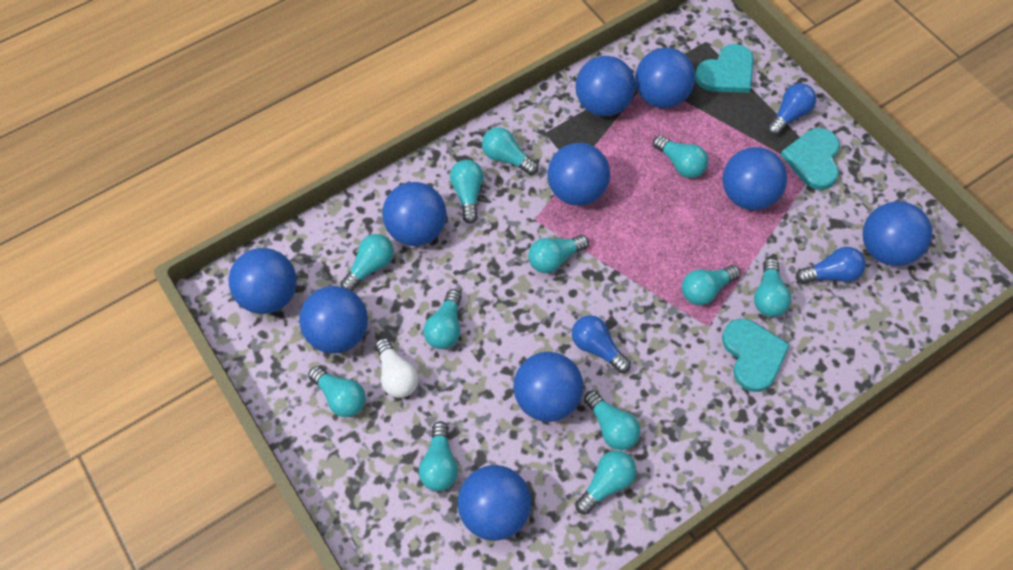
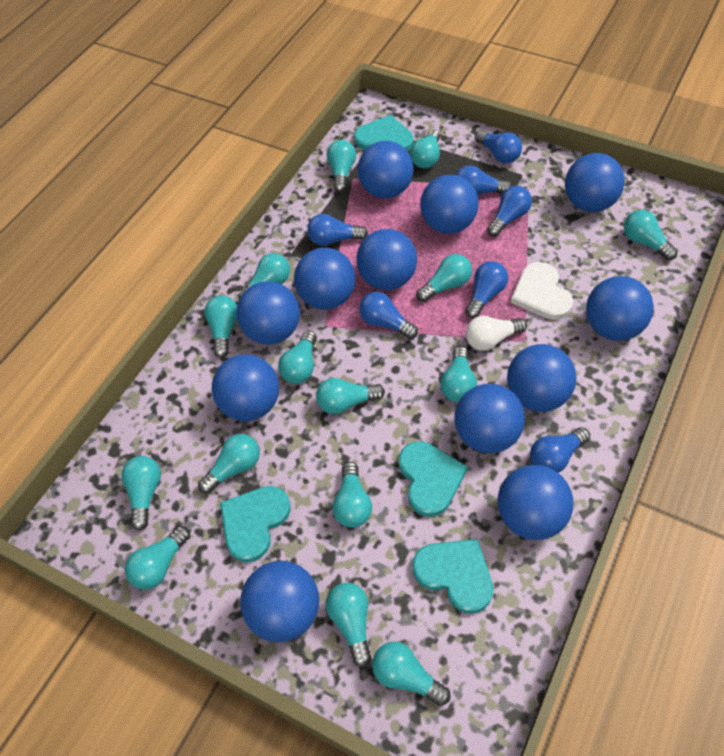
blue ball: [229,248,297,314] [299,286,368,353] [382,182,447,246] [458,465,531,541] [513,352,583,422] [547,143,610,206] [575,56,635,116] [635,48,695,108] [722,147,787,210] [863,201,932,266] = 10 -> [212,354,279,421] [237,281,300,345] [241,561,319,642] [294,248,355,309] [356,229,417,290] [358,141,414,198] [420,175,479,234] [455,383,525,453] [497,465,573,540] [507,344,577,412] [565,153,625,212] [586,276,654,341] = 12
blue light bulb: [572,315,631,373] [767,83,816,136] [796,247,866,284] = 3 -> [307,214,368,246] [359,292,418,339] [456,166,512,195] [465,261,508,319] [475,130,522,163] [487,186,532,237] [530,427,590,473] = 7
turquoise heart: [695,44,754,93] [722,319,790,392] [781,128,840,190] = 3 -> [220,486,291,562] [354,115,413,152] [399,441,468,517] [413,539,493,613] = 4
turquoise light bulb: [308,366,366,417] [340,234,394,291] [419,421,458,491] [423,289,462,349] [450,160,484,224] [482,127,538,175] [528,235,589,273] [575,450,637,514] [584,390,640,450] [653,135,708,178] [682,265,740,305] [754,258,791,317] = 12 -> [121,456,161,531] [125,526,190,590] [198,434,260,494] [204,295,237,358] [238,253,290,299] [278,331,317,384] [316,378,385,414] [326,583,371,667] [327,140,356,193] [333,462,372,528] [372,642,451,706] [410,130,440,168] [416,254,472,302] [440,347,477,402] [624,210,677,260] = 15
white heart: none = 0 -> [511,262,574,320] = 1

